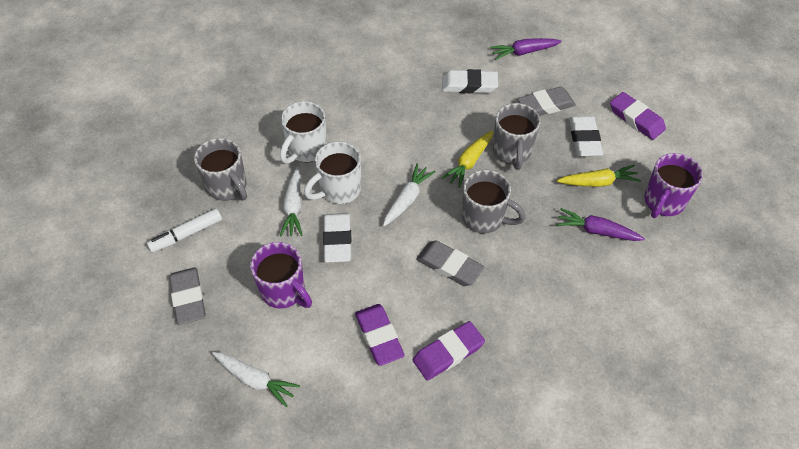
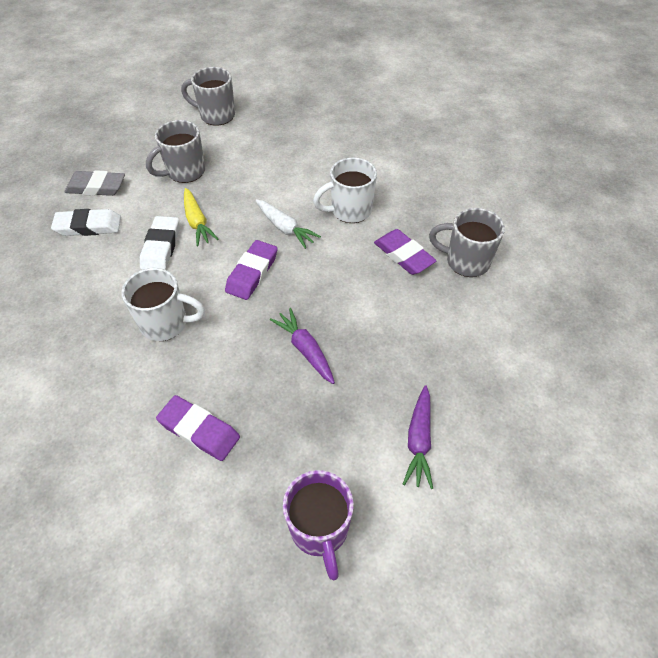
grey eraser: [169,267,206,325] [416,241,485,286] [518,87,576,116] = 3 -> [65,170,125,196] = 1
purple mug: [250,242,312,308] [644,153,703,218] = 2 -> [283,470,354,581] = 1
white carrot: [212,352,300,407] [280,167,303,236] [383,163,435,226] = 3 -> [256,199,321,249] = 1
white eraser: [323,213,351,263] [442,69,498,93] [569,116,603,156] = 3 -> [51,209,121,236] [140,216,179,270] = 2
white marker: [147,208,222,253] = 1 -> none = 0
yellow carrot: [442,131,493,188] [557,165,641,187] = 2 -> [184,188,219,246] = 1

